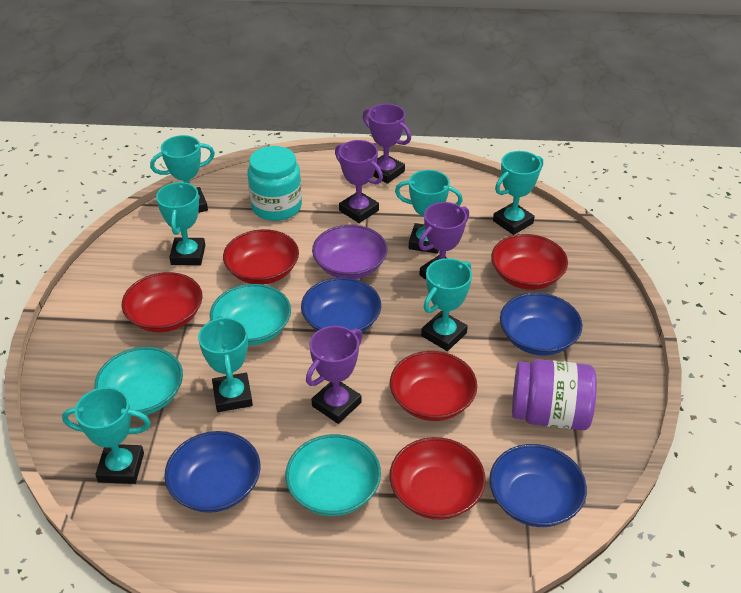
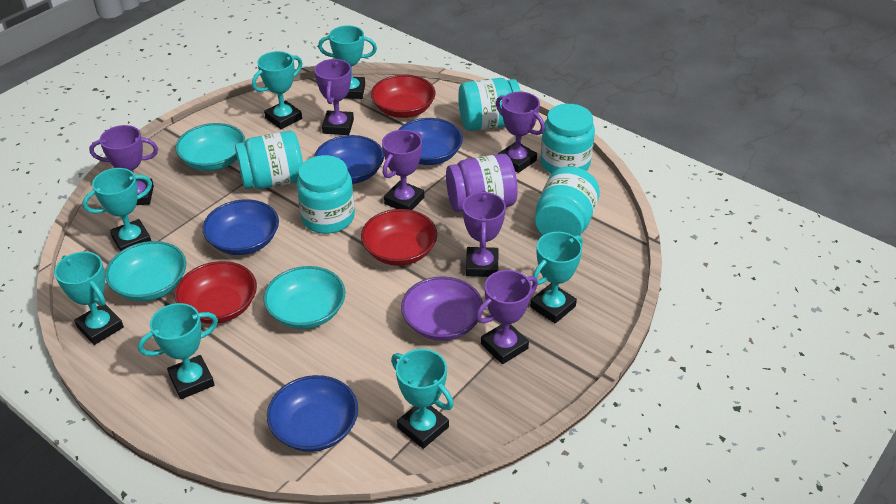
purple trophy: [306,326,363,424] [335,140,383,223] [363,104,411,184] [419,202,469,280] = 4 -> [89,125,158,205] [314,59,354,135] [382,130,424,210] [462,191,506,277] [476,270,538,364] [496,92,545,173] = 6
red bowl: [122,272,203,332] [223,229,299,284] [390,351,477,421] [390,437,486,520] [491,234,568,290] = 5 -> [175,261,257,324] [361,209,437,266] [371,75,436,118] = 3
turquoise jar: [247,146,302,221] = 1 -> [235,131,303,189] [297,155,355,234] [458,78,521,131] [535,166,600,236] [540,104,595,174] = 5

